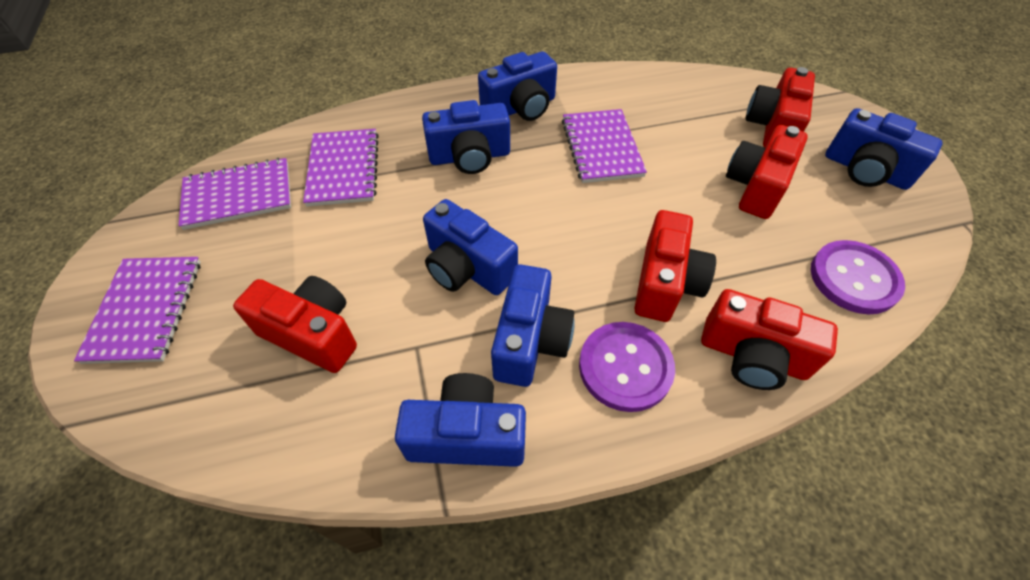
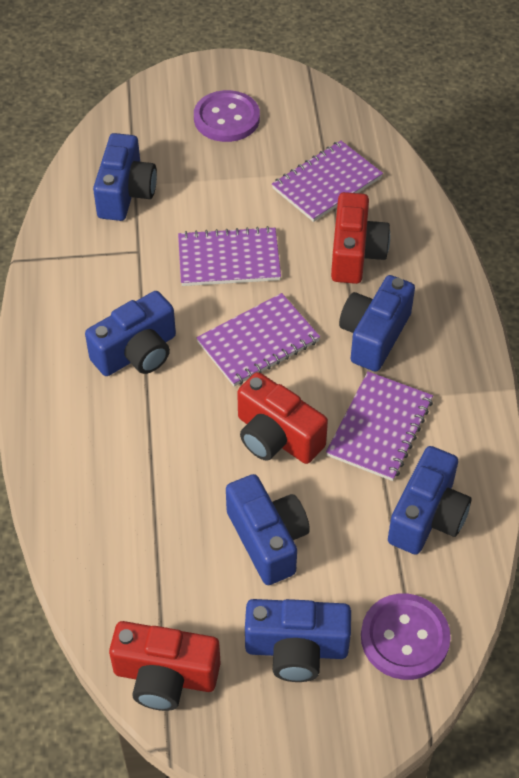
red camera: [233,276,357,373] [634,210,716,322] [701,289,838,390] [726,125,808,219] [746,67,815,147] = 5 -> [109,621,221,711] [237,372,328,464] [331,192,390,284] = 3

